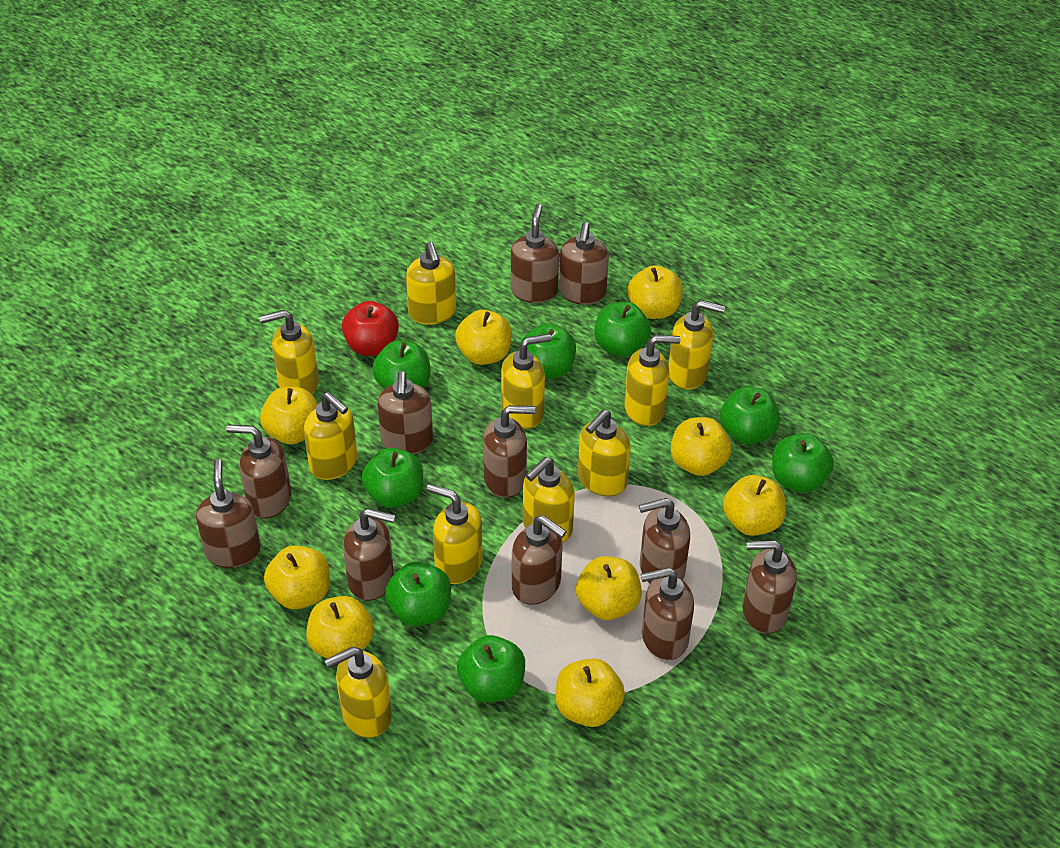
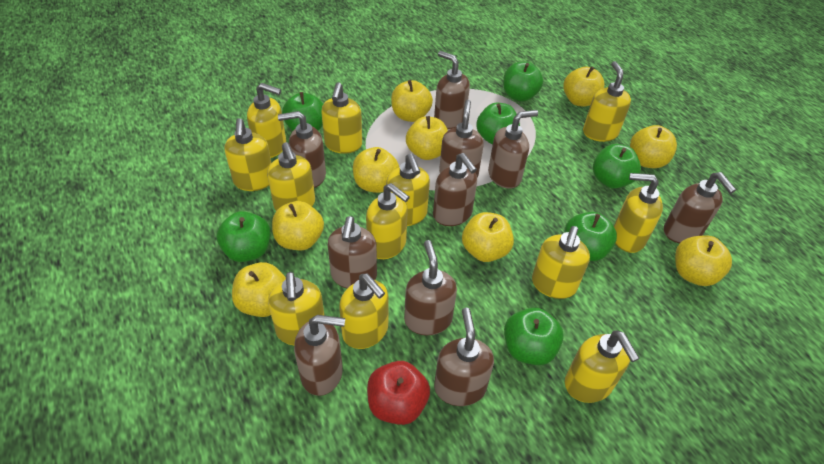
brown soap dispenser: [196,459,261,568] [226,424,291,519] [343,508,396,601] [377,371,433,454] [483,405,535,498] [511,204,559,303] [512,515,567,605] [559,222,609,305] [639,498,690,583] [641,568,694,660] [743,540,797,634] = 11 -> [278,111,326,188] [294,315,345,396] [328,216,377,288] [404,240,457,335] [433,153,477,226] [434,51,470,129] [434,308,494,406] [439,100,484,177] [488,110,538,189] [664,172,736,243] = 10
green apple: [362,448,423,508] [372,340,430,389] [385,562,451,626] [457,635,525,702] [519,323,576,379] [595,302,651,357] [720,387,780,444] [772,433,834,493] = 8 -> [217,211,270,262] [282,92,323,131] [476,103,520,144] [503,62,543,102] [504,307,564,365] [564,212,617,261] [593,144,641,189] = 7
yellow soap dispenser: [259,310,319,394] [304,392,358,480] [325,647,392,738] [406,241,456,325] [427,484,483,584] [501,334,551,429] [523,457,575,543] [578,410,631,497] [624,335,681,426] [669,300,725,390] = 10 -> [225,118,271,191] [247,83,286,158] [267,142,315,211] [268,272,325,345] [321,82,362,154] [339,274,389,349] [366,183,410,259] [386,153,430,226] [532,226,590,299] [565,330,640,403] [583,61,631,142] [614,173,663,253] = 12

